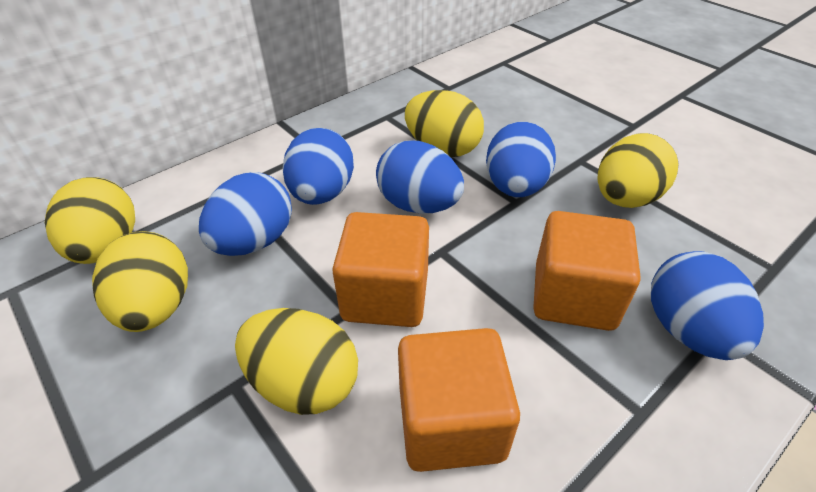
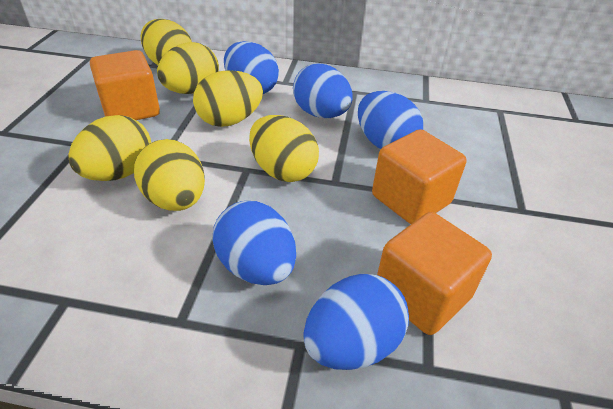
yellow egg: [45,177,135,264] [92,231,188,332] [235,308,358,415] [405,90,484,157] [598,133,679,208] = 5 -> [68,115,151,181] [134,139,205,211] [141,19,192,65] [157,42,219,94] [193,70,263,127] [249,115,319,182] = 6

